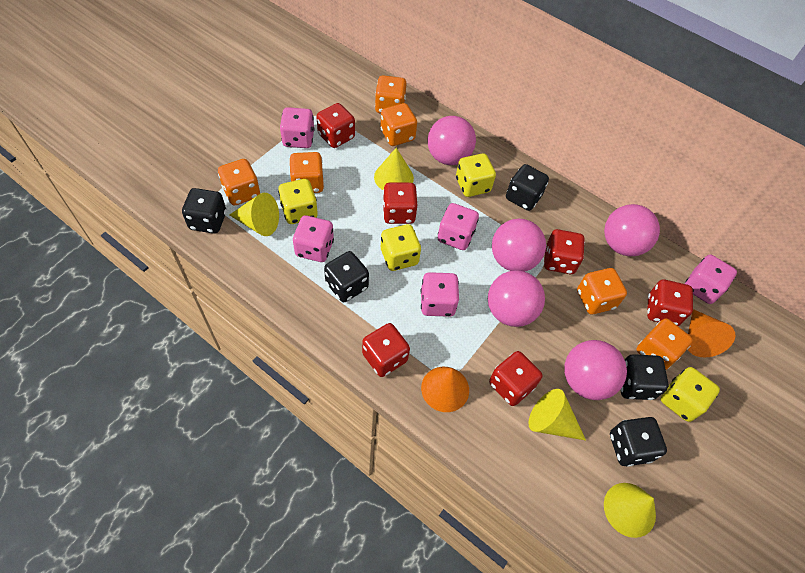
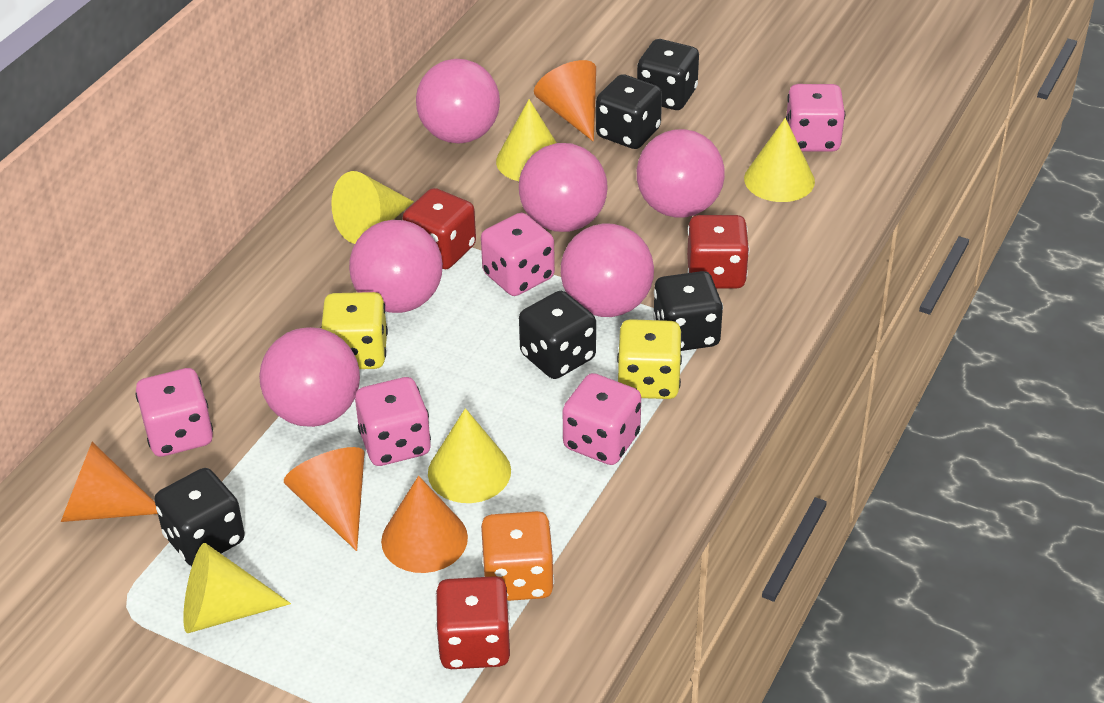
orange cone: [421,367,469,412] [688,309,735,358] = 2 -> [61,442,158,522] [284,447,365,551] [381,476,468,573] [534,60,596,142] = 4
orange dice: [218,159,260,206] [289,152,324,193] [375,75,407,114] [380,103,417,146] [577,268,627,314] [636,318,693,370] = 6 -> [481,511,554,601] = 1
pink ball: [428,116,476,165] [488,270,545,327] [492,219,546,272] [564,340,627,400] [604,204,660,256] = 5 -> [259,327,360,427] [349,220,443,313] [416,59,500,144] [519,143,608,232] [561,224,654,317] [637,129,725,218] = 6
red dice: [316,103,355,148] [362,323,410,377] [383,183,418,224] [489,351,543,406] [544,229,585,274] [647,279,693,326] = 6 -> [402,188,476,269] [435,576,510,669] [687,215,749,289] = 3
yellow cone: [230,193,279,236] [374,148,414,190] [528,389,586,440] [604,483,656,538] = 4 -> [183,543,291,633] [331,171,414,244] [428,408,511,503] [496,99,557,181] [744,118,815,202] = 5
yellow dice: [278,179,318,224] [381,224,421,271] [456,153,496,197] [661,367,720,422] = 4 -> [321,292,388,369] [617,319,682,399] = 2

